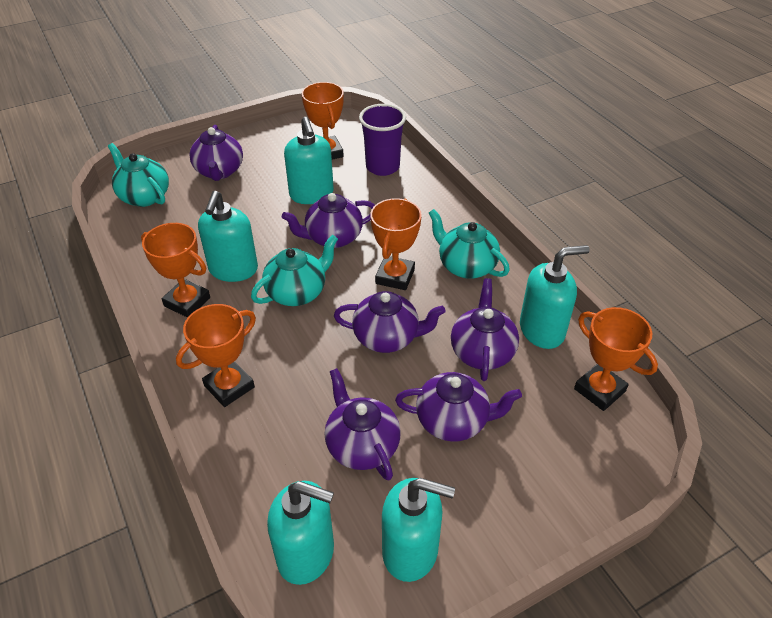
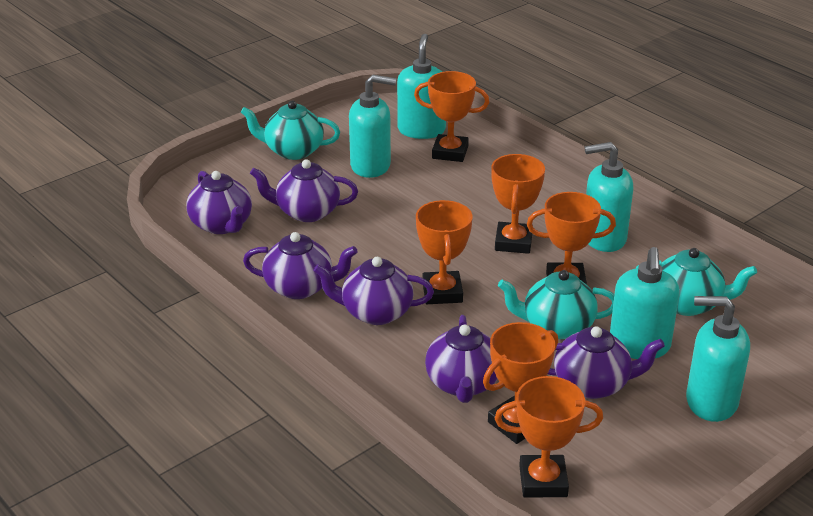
orange trophy: [141,223,210,318] [176,304,256,407] [302,82,344,160] [370,198,422,290] [574,307,658,411] = 5 -> [414,71,489,162] [416,200,472,304] [483,322,558,444] [491,154,545,254] [495,376,603,498] [527,192,616,285] = 6
purple cup: [359,104,406,176] = 1 -> none = 0

